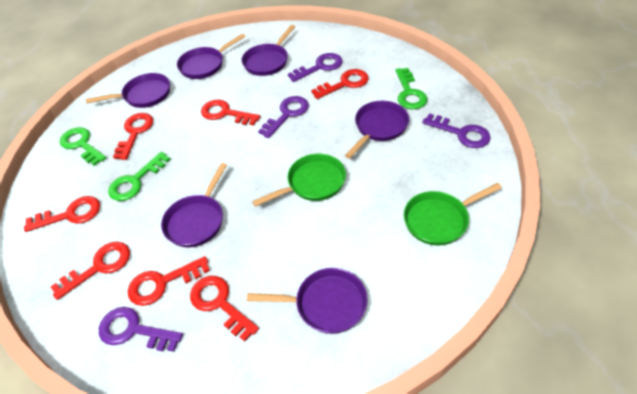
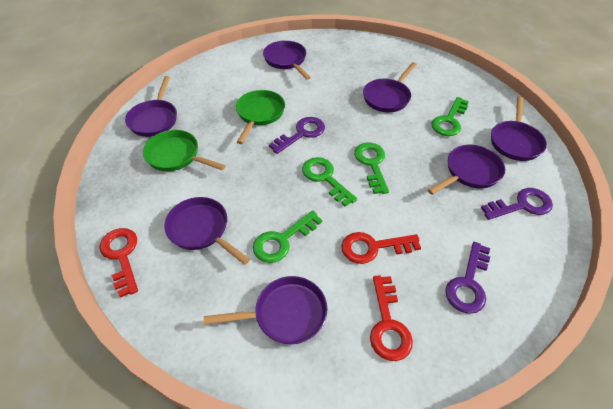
green key: [60,127,106,166] [108,152,171,201] [395,68,427,109] = 3 -> [253,210,322,263] [302,157,357,207] [354,143,389,194] [432,97,469,136] = 4
purple key: [99,307,183,352] [258,96,309,138] [288,53,343,82] [422,113,491,148] = 4 -> [269,117,325,154] [445,242,490,314] [481,188,553,220] = 3
purple pan: [86,73,170,108] [161,163,227,247] [177,34,245,79] [242,25,295,76] [247,268,368,334] [345,101,409,158] = 6 -> [125,76,177,137] [164,197,250,265] [204,276,328,344] [263,40,311,80] [363,62,417,112] [428,145,505,195] [491,96,547,161] = 7
red key: [24,196,100,232] [51,242,130,300] [113,113,153,160] [128,256,210,306] [190,276,259,342] [201,99,261,126] [311,69,369,99] = 7 -> [99,228,138,298] [342,232,421,264] [370,275,413,361] = 3

